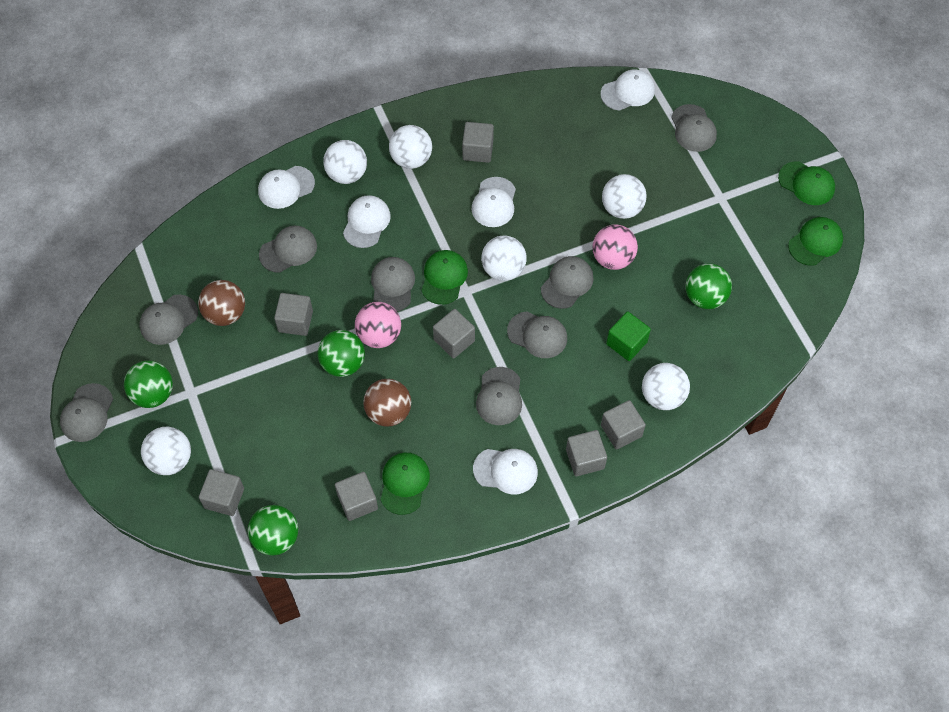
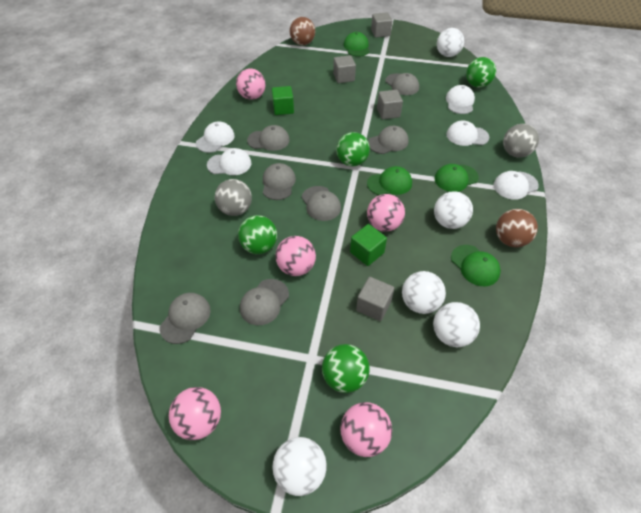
green cube: [606,311,651,361] = 1 -> [272,86,294,115] [350,224,387,266] = 2
grey ball: none = 0 -> [215,179,252,216] [503,124,539,158] = 2
grey cap: [60,383,113,442] [139,294,198,345] [259,225,317,273] [371,257,415,312] [476,367,522,425] [507,312,567,358] [541,256,594,309] [671,104,717,152] = 8 -> [160,293,211,344] [240,279,289,325] [247,125,290,151] [263,163,296,200] [302,186,341,221] [368,126,409,154] [385,73,419,95] = 7
grey cube: [199,469,244,516] [274,293,313,336] [335,472,378,521] [433,309,475,358] [462,122,494,163] [566,430,607,476] [601,400,646,450] = 7 -> [333,55,356,83] [356,277,394,321] [371,12,392,38] [377,90,403,119] = 4
pink ball: [355,302,401,348] [592,224,638,270] = 2 -> [169,387,221,440] [236,68,266,100] [275,236,316,276] [340,402,392,457] [367,194,405,232] = 5
white ball: [141,427,191,475] [323,140,367,184] [389,125,432,169] [481,236,527,281] [602,174,647,219] [642,363,690,410] = 6 -> [272,437,327,496] [402,271,446,314] [433,302,480,347] [434,191,473,229] [437,28,464,57] = 5

